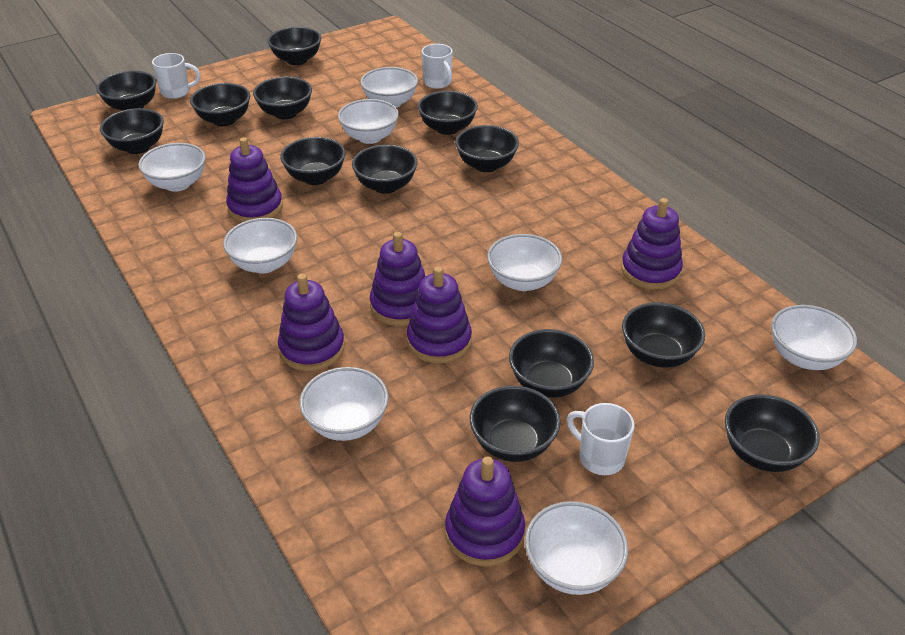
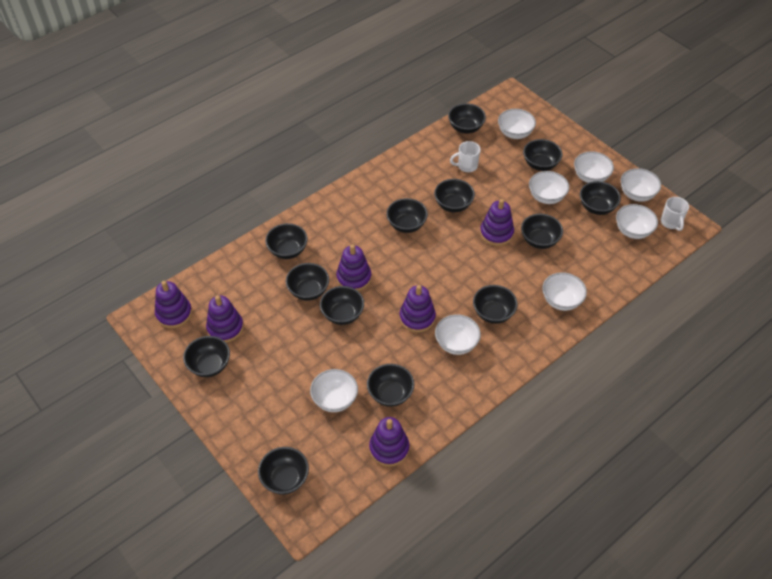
white mug: [152,53,200,99] [422,44,453,89] [567,403,634,475] = 3 -> [450,141,481,172] [661,197,689,231] = 2

